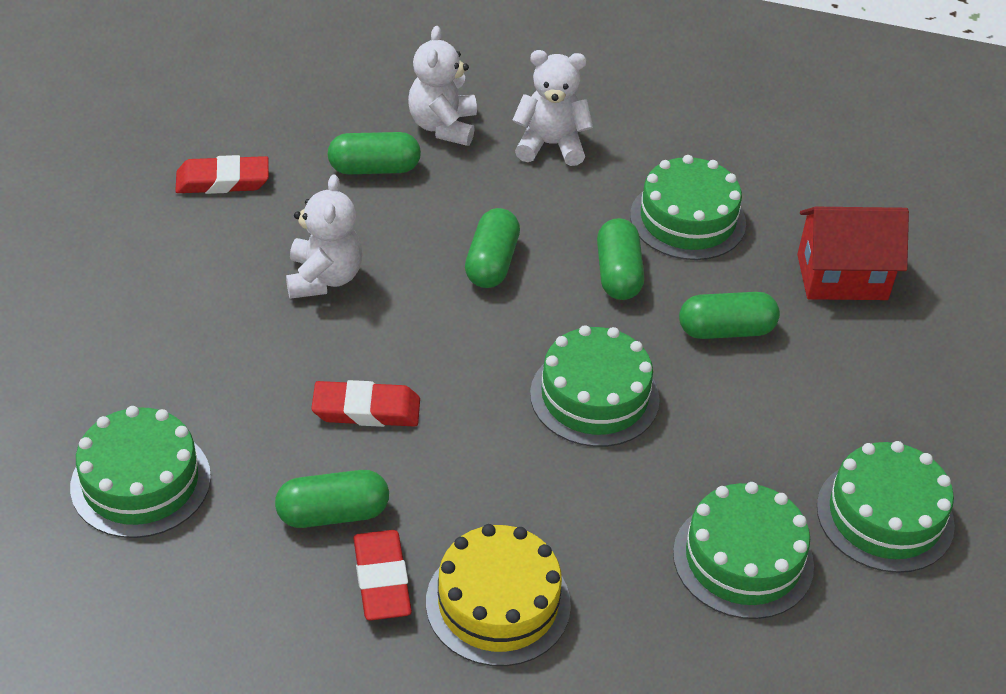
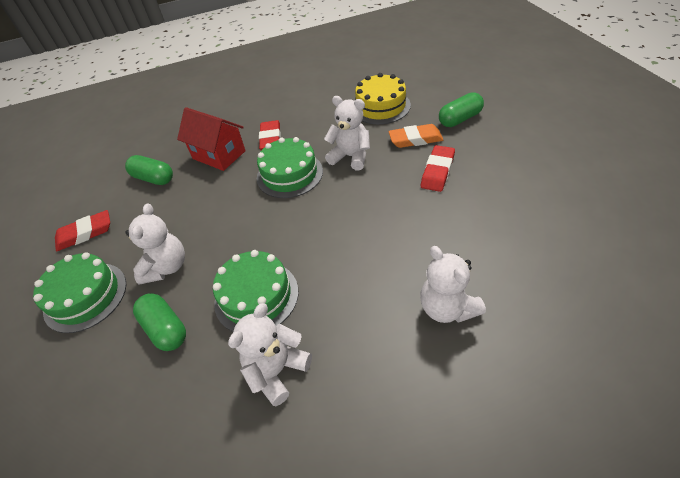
green cake: [70,406,211,538] [530,325,660,447] [630,155,746,260] [673,482,814,619] [817,441,955,573] = 5 -> [33,252,126,333] [213,250,298,332] [257,137,323,198] = 3
green capsule: [275,470,389,528] [327,132,421,174] [465,208,520,288] [597,218,644,300] [679,292,780,339] = 5 -> [125,155,173,185] [133,293,186,351] [439,92,484,127] = 3
orange eraser: none = 0 -> [389,124,444,148] = 1
white teddy bear: [286,175,362,299] [408,26,477,146] [512,50,593,166] = 3 -> [125,203,185,285] [228,303,312,406] [324,96,370,170] [420,246,486,323] = 4

